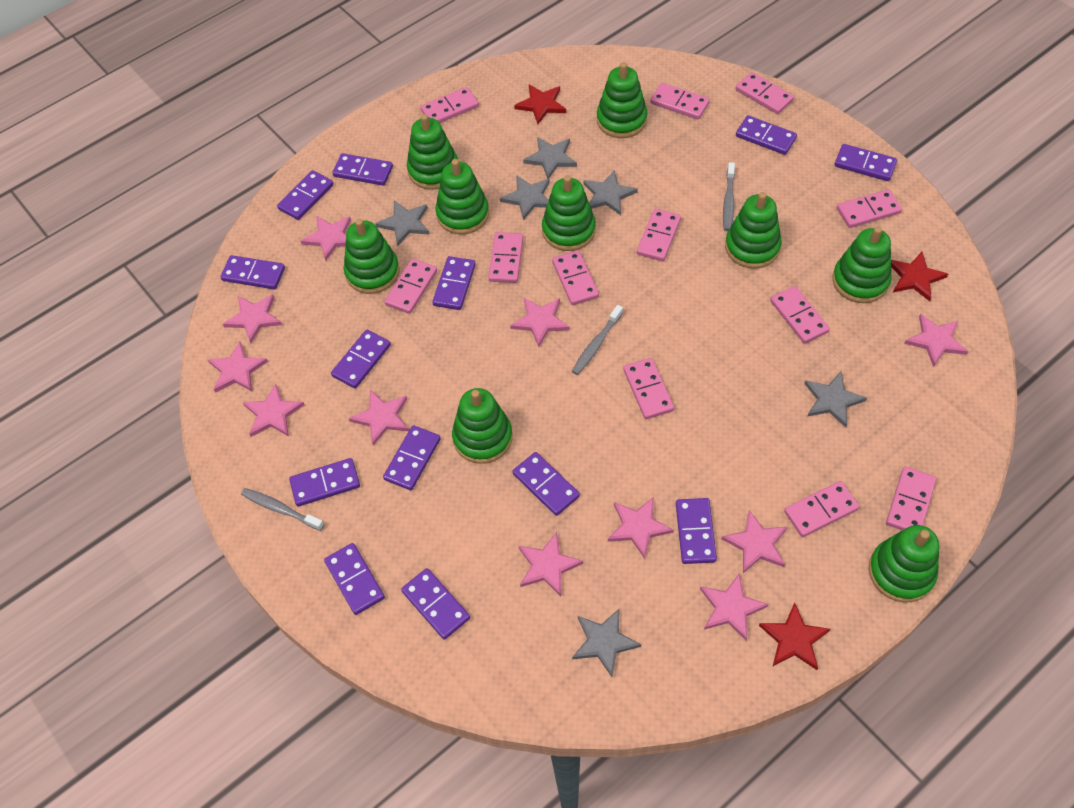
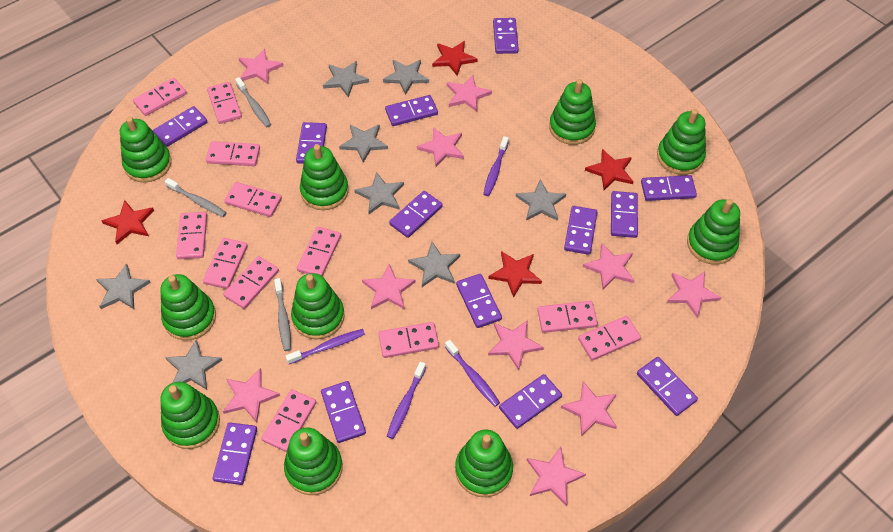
green stacking toy: [344,219,400,294] [407,114,458,190] [435,159,489,234] [452,388,513,464] [542,175,596,251] [597,62,647,138] [725,192,782,269] [832,226,892,303] [869,525,939,603] = 9 -> [120,117,172,182] [160,382,220,449] [161,274,216,341] [284,427,343,495] [291,273,345,339] [300,144,349,210] [455,429,513,497] [549,79,596,145] [657,109,706,175] [687,199,740,265] = 10
grey star: [375,200,430,246] [500,175,550,220] [523,137,577,179] [572,608,641,677] [584,170,638,215] [804,372,867,428] = 6 -> [96,263,151,309] [165,340,222,390] [323,61,369,98] [339,124,388,163] [354,172,404,214] [383,60,429,95] [408,242,460,287] [515,180,566,221] = 8
pink star: [208,342,268,393] [223,294,282,343] [243,384,304,437] [301,216,351,261] [349,390,409,446] [510,298,570,347] [519,532,583,596] [608,497,673,559] [700,573,769,641] [722,510,787,573] [904,314,968,367] = 11 -> [223,368,280,422] [239,49,283,84] [362,264,416,309] [417,127,464,167] [447,75,492,112] [488,320,544,370] [527,447,586,506] [561,382,617,437] [583,244,635,290] [667,271,722,318] = 10
purple toothbrush: none = 0 -> [285,329,365,364] [387,362,426,439] [445,340,500,407] [483,136,509,196] = 4
red star: [514,84,566,124] [759,602,830,670] [891,251,948,301] = 3 -> [101,200,154,244] [432,41,477,76] [488,251,542,298] [585,149,633,190] = 4

